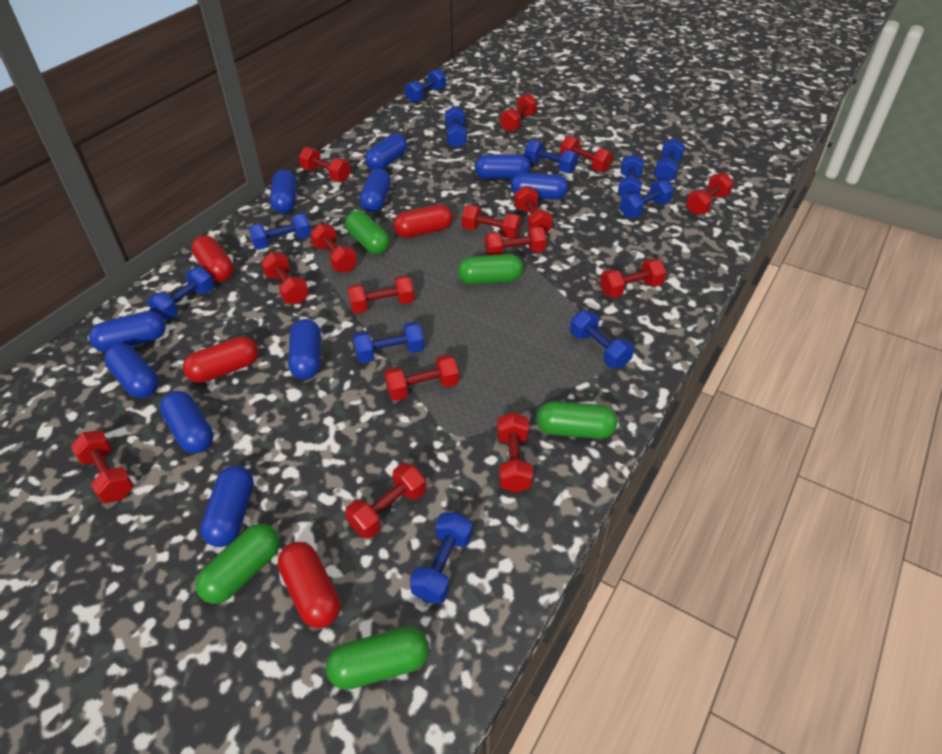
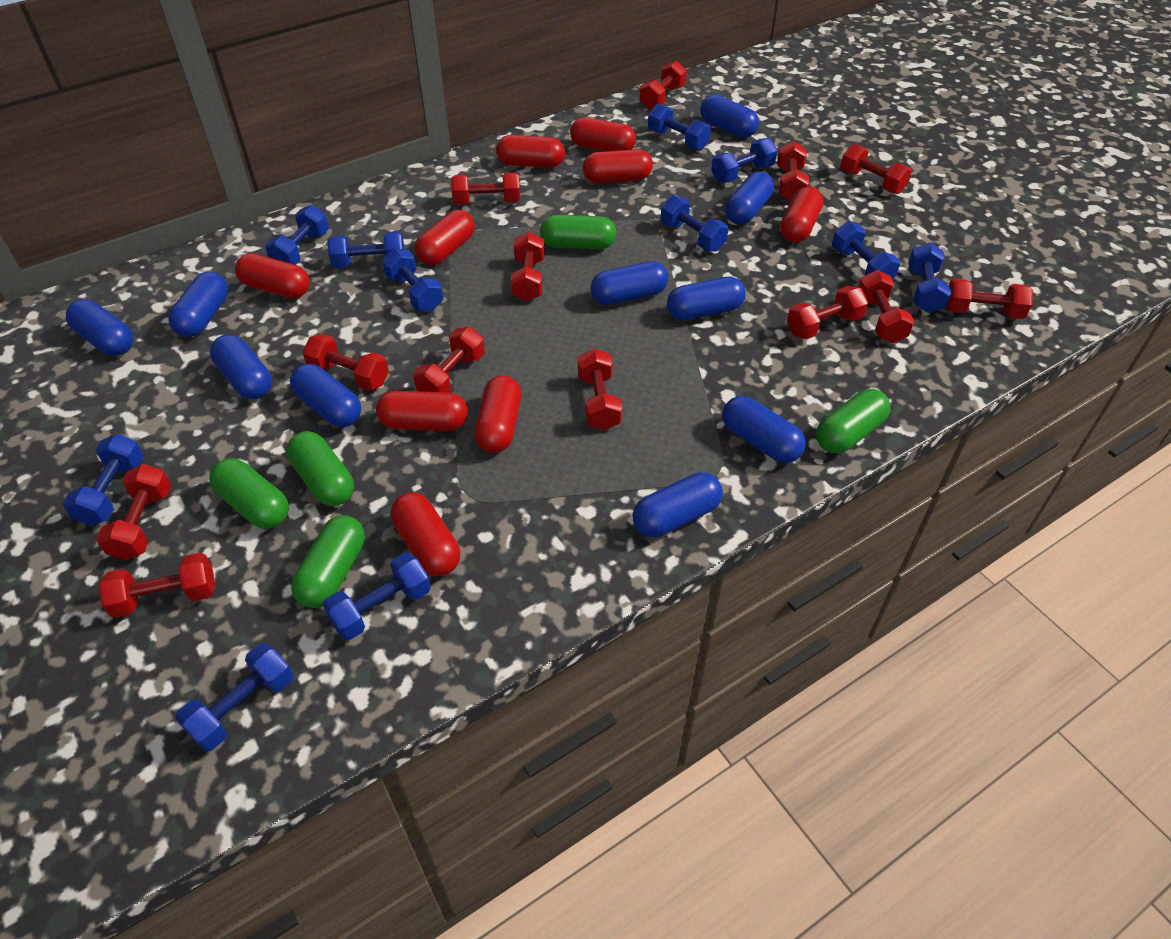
red capsule: [183,336,258,383] [191,235,234,282] [278,542,340,628] [393,204,453,238] = 4 -> [235,253,310,299] [376,391,468,431] [391,492,460,576] [415,210,475,265] [474,376,521,453] [496,135,565,168] [570,117,636,151] [583,149,653,183] [780,187,823,243] = 9
red dumbbell: [70,431,134,503] [261,252,309,304] [299,147,351,182] [310,223,357,273] [345,463,426,539] [347,275,415,313] [384,354,459,401] [462,205,522,239] [485,226,547,255] [497,412,533,493] [500,93,537,132] [514,186,553,233] [560,136,613,172] [600,258,666,298] [686,173,734,215] = 15 -> [96,464,171,560] [98,553,215,618] [303,334,389,391] [413,327,485,393] [451,172,520,205] [510,232,545,301] [578,349,622,430] [639,61,687,110] [777,141,809,201] [787,286,868,339] [840,144,912,194] [858,270,914,343] [946,278,1033,319] = 13

